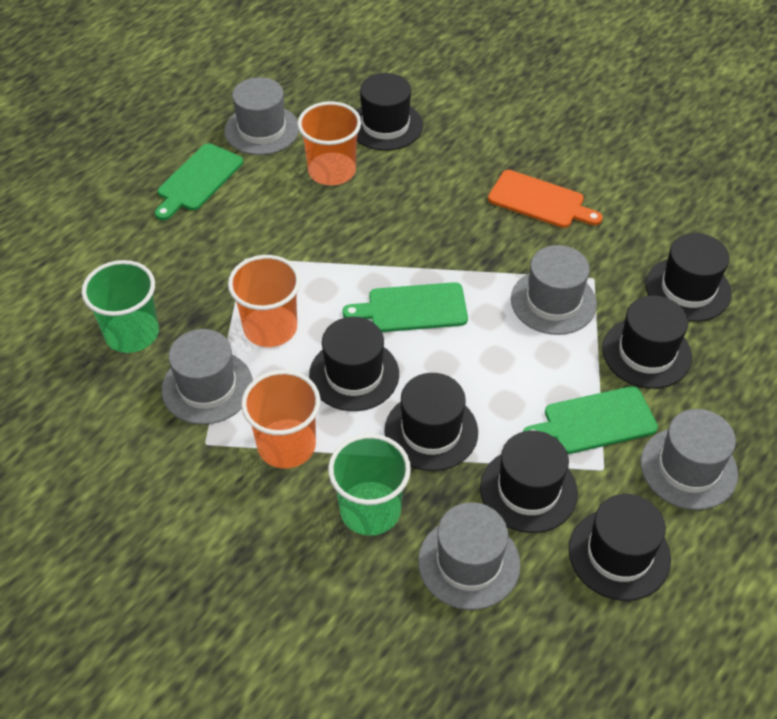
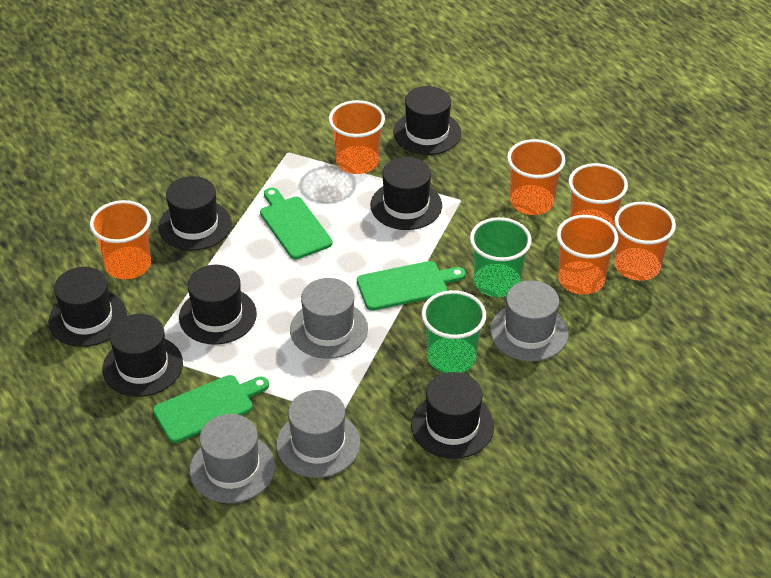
grey hat: [162,329,253,425] [224,77,299,155] [418,502,520,610] [511,245,597,335] [641,409,738,510] = 5 -> [190,414,275,503] [276,390,360,478] [290,278,368,359] [490,280,569,361] = 4
orange cup: [228,255,301,347] [241,370,320,469] [297,101,362,185] = 3 -> [90,200,151,279] [329,100,385,174] [507,139,565,215] [557,215,618,295] [568,163,628,228] [614,202,676,281] = 6
orange cutting board: [488,170,603,228] = 1 -> none = 0

